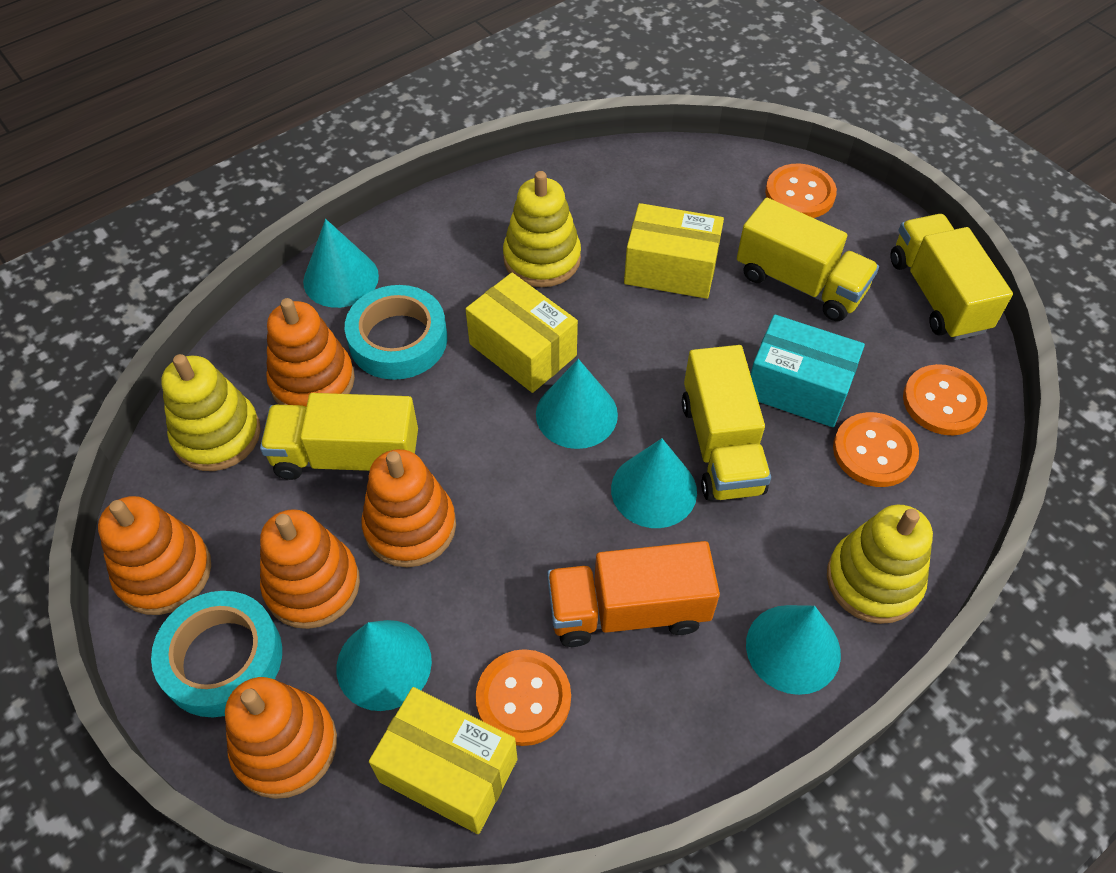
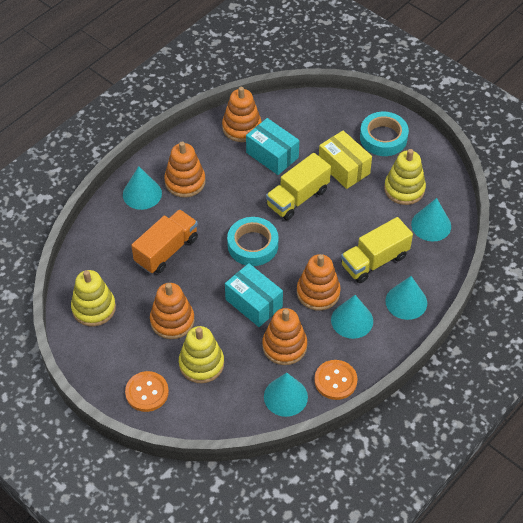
orange button: [476,649,571,746] [765,164,837,218] [833,412,919,487] [903,364,988,435] = 4 -> [125,371,169,412] [314,360,358,400] = 2
turquoise box: [750,315,865,427] = 1 -> [225,263,283,327] [246,118,299,175] = 2
yellow box: [369,687,517,834] [466,273,578,393] [624,203,724,299] = 3 -> [319,131,372,189] = 1
yellow truck: [260,393,418,480] [682,345,771,501] [737,198,879,321] [891,214,1013,340] = 4 -> [266,153,331,220] [341,217,413,283] = 2

